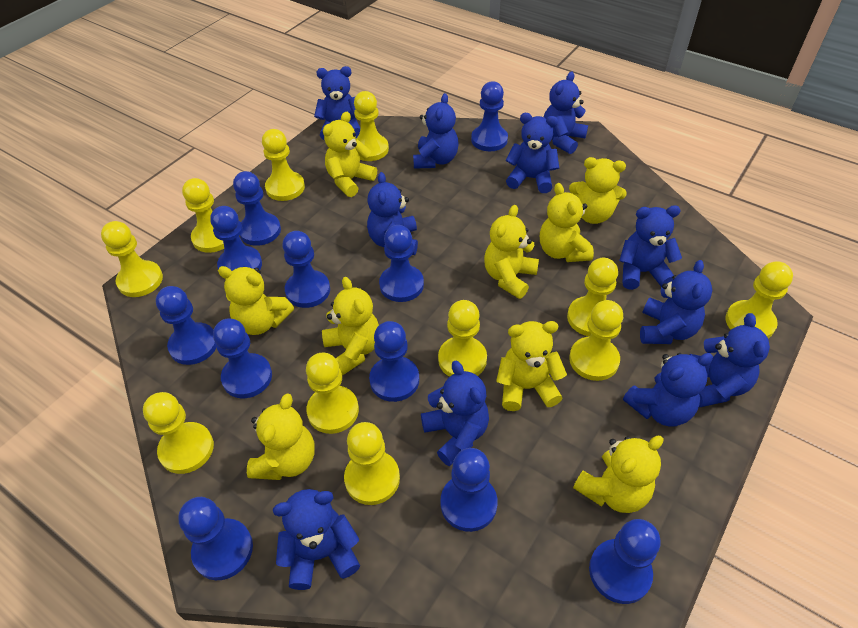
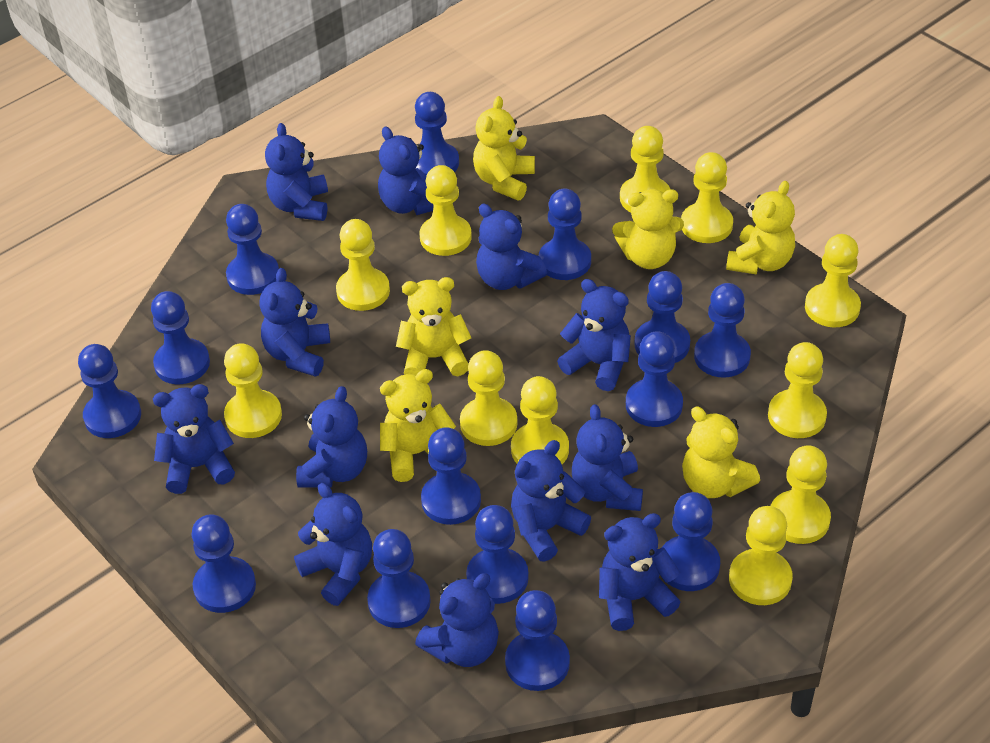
blue pawn: [156,286,216,365] [178,497,253,580] [210,206,262,279] [213,318,272,398] [233,171,281,246] [282,231,330,308] [369,321,419,402] [379,225,424,302] [441,448,498,532] [471,81,508,151] [589,519,661,604] = 11 -> [78,344,141,438] [151,291,210,384] [191,515,256,613] [226,204,279,295] [367,529,431,628] [415,92,459,176] [421,427,481,525] [466,505,529,604] [505,590,570,691] [539,189,591,280] [626,331,683,427] [634,271,690,363] [662,492,720,591] [694,283,751,378] = 14
blue teddy bear: [273,489,360,590] [314,66,360,141] [367,172,418,255] [413,93,459,169] [421,361,489,467] [506,113,559,193] [544,72,588,154] [619,205,682,290] [623,353,713,427] [640,260,712,344] [690,313,770,407] = 11 -> [153,384,235,494] [259,268,330,377] [265,123,328,221] [294,483,372,606] [296,386,367,488] [378,126,434,215] [415,573,499,667] [476,204,547,290] [511,440,591,562] [557,279,631,391] [572,404,643,511] [599,513,681,631] = 12
yellow teddy bear: [218,266,294,335] [247,394,315,480] [322,277,379,376] [323,112,377,197] [484,205,539,299] [496,321,567,411] [540,183,594,262] [569,157,627,224] [573,436,663,513] = 9 -> [380,369,456,482] [396,277,471,376] [473,96,535,200] [612,189,684,269] [682,406,760,498] [726,181,795,275] = 6

